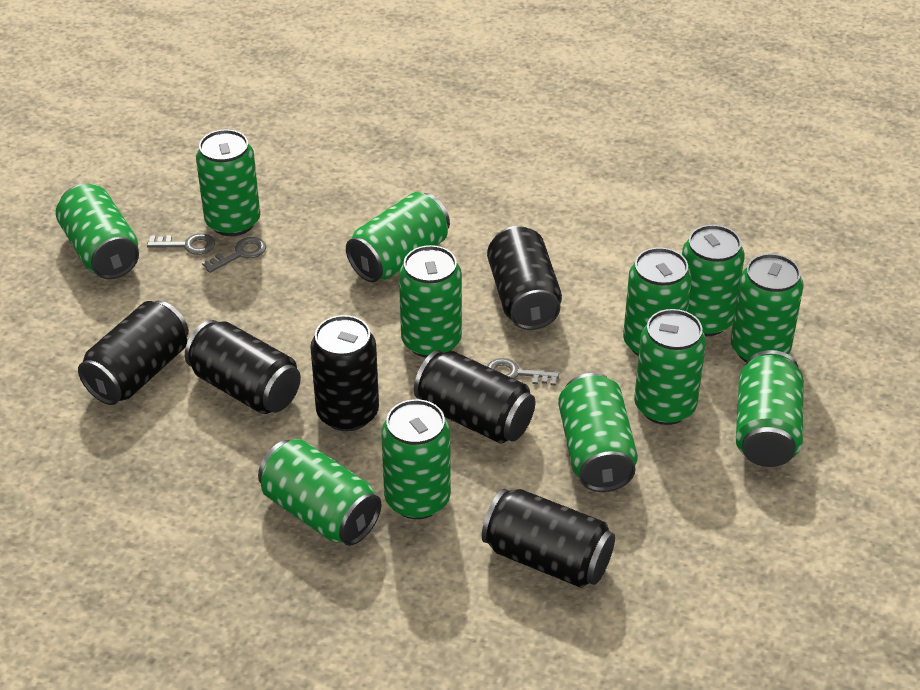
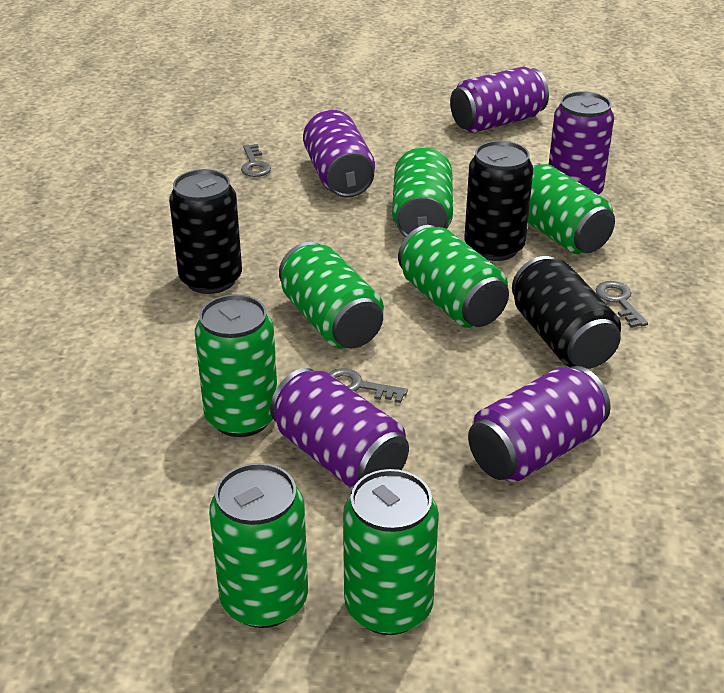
black can: [78,301,189,405] [185,320,301,414] [310,315,379,431] [414,350,536,444] [482,489,615,588] [487,226,562,330] = 6 -> [169,169,242,294] [464,141,533,261] [512,256,621,369] = 3
green can: [56,184,139,279] [196,129,260,236] [258,439,381,546] [346,192,450,282] [381,399,451,519] [399,245,462,358] [558,373,638,492] [623,247,692,356] [634,309,706,425] [682,225,745,336] [731,253,804,362] [736,350,804,467] = 12 -> [195,294,277,437] [209,463,308,628] [279,242,384,349] [343,469,439,635] [392,147,453,237] [398,225,509,328] [528,163,615,254] = 7
purple can: none = 0 -> [270,368,409,489] [303,110,375,197] [450,67,549,133] [468,366,611,482] [549,91,614,195] = 5

